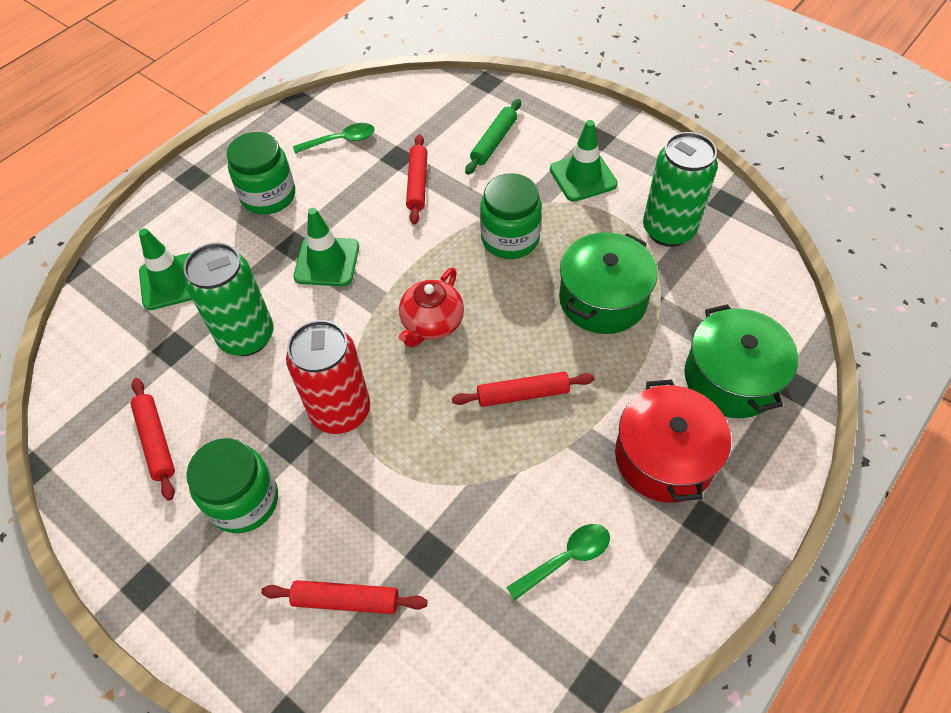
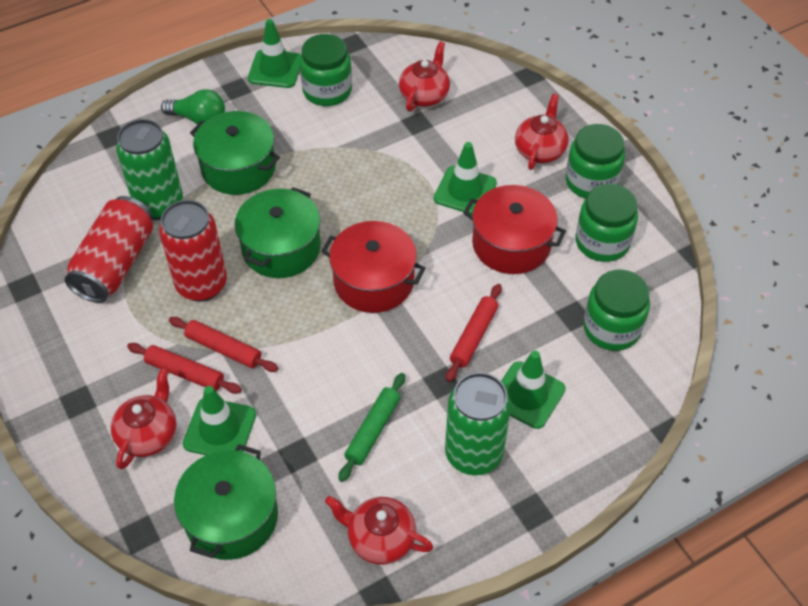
green jar: [186,438,278,533] [227,132,295,215] [480,173,542,259] = 3 -> [300,34,352,106] [566,124,625,199] [575,184,638,262] [583,269,650,351] = 4
green light bulb: none = 0 -> [161,89,225,125] = 1
green pot: [559,232,658,334] [684,304,798,418] = 2 -> [174,444,278,560] [190,111,280,195] [235,187,321,278] = 3
green spoon: [293,123,374,154] [506,524,610,600] = 2 -> none = 0
green traffic cone: [139,228,192,310] [293,208,359,286] [550,120,618,202] = 3 -> [183,386,256,455] [248,19,301,88] [434,142,497,215] [501,351,566,429] = 4
red can: [286,320,370,434] = 1 -> [65,196,153,303] [159,200,227,302] = 2
red pot: [615,379,731,503] = 1 -> [321,221,425,313] [463,185,566,274] = 2
red rolling pin: [131,378,175,501] [261,580,428,614] [406,134,427,224] [452,371,595,407] = 4 -> [127,343,242,394] [169,317,278,372] [446,284,502,382] = 3
red teapot: [398,268,464,348] = 1 -> [111,368,177,469] [325,496,433,565] [399,41,450,112] [515,94,568,170] = 4

